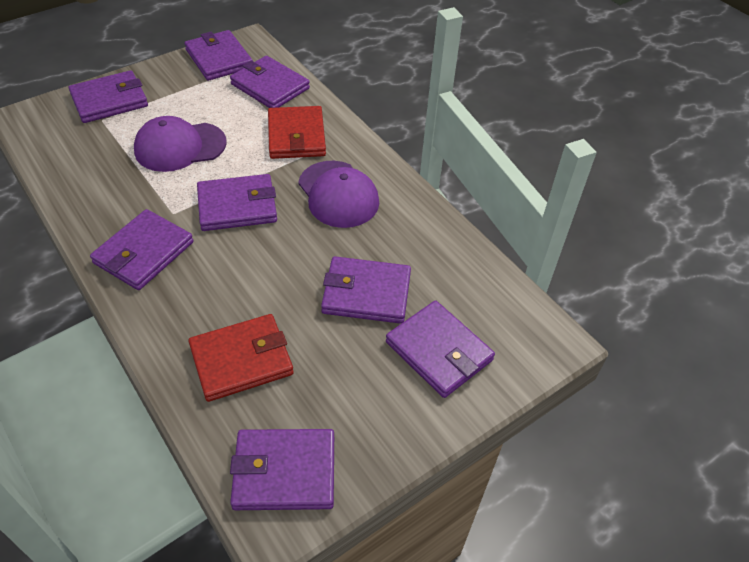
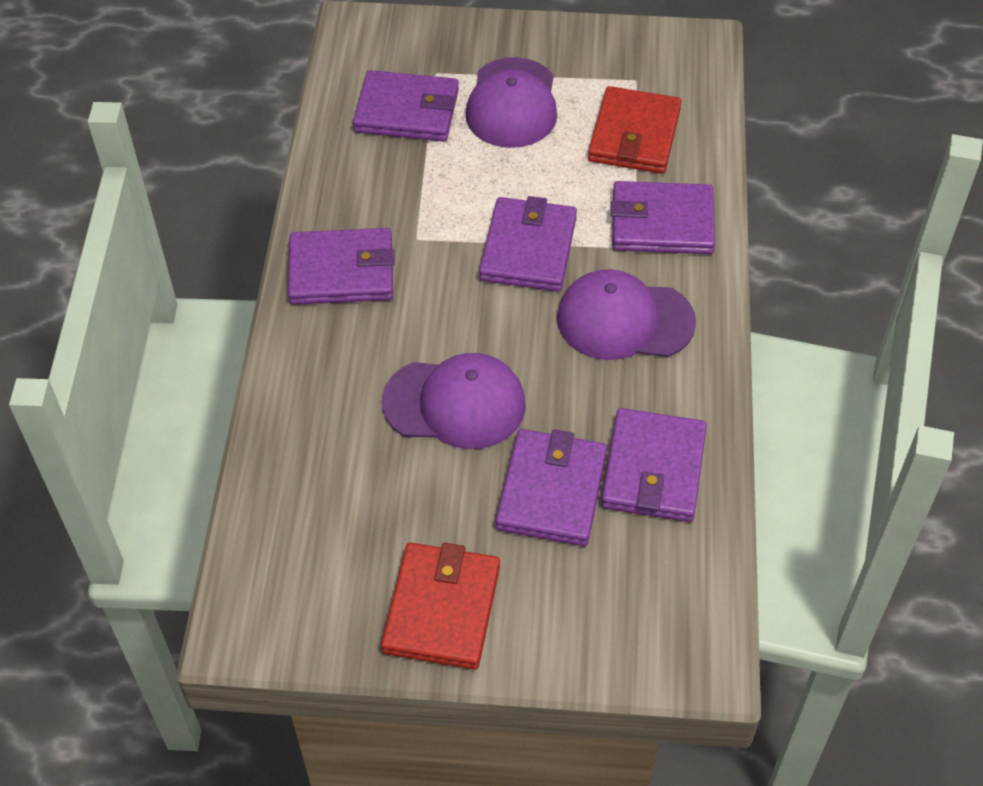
purple cap: [134,116,227,172] [298,161,379,228] = 2 -> [382,353,526,449] [466,57,557,148] [557,269,696,360] = 3
purple wallet: [68,70,148,123] [90,209,194,290] [185,30,253,81] [197,174,277,231] [230,56,310,108] [230,429,334,510] [321,256,411,324] [386,301,495,398] = 8 -> [288,228,395,305] [353,70,459,142] [479,196,577,292] [496,429,607,546] [601,408,707,522] [611,181,715,254] = 6

